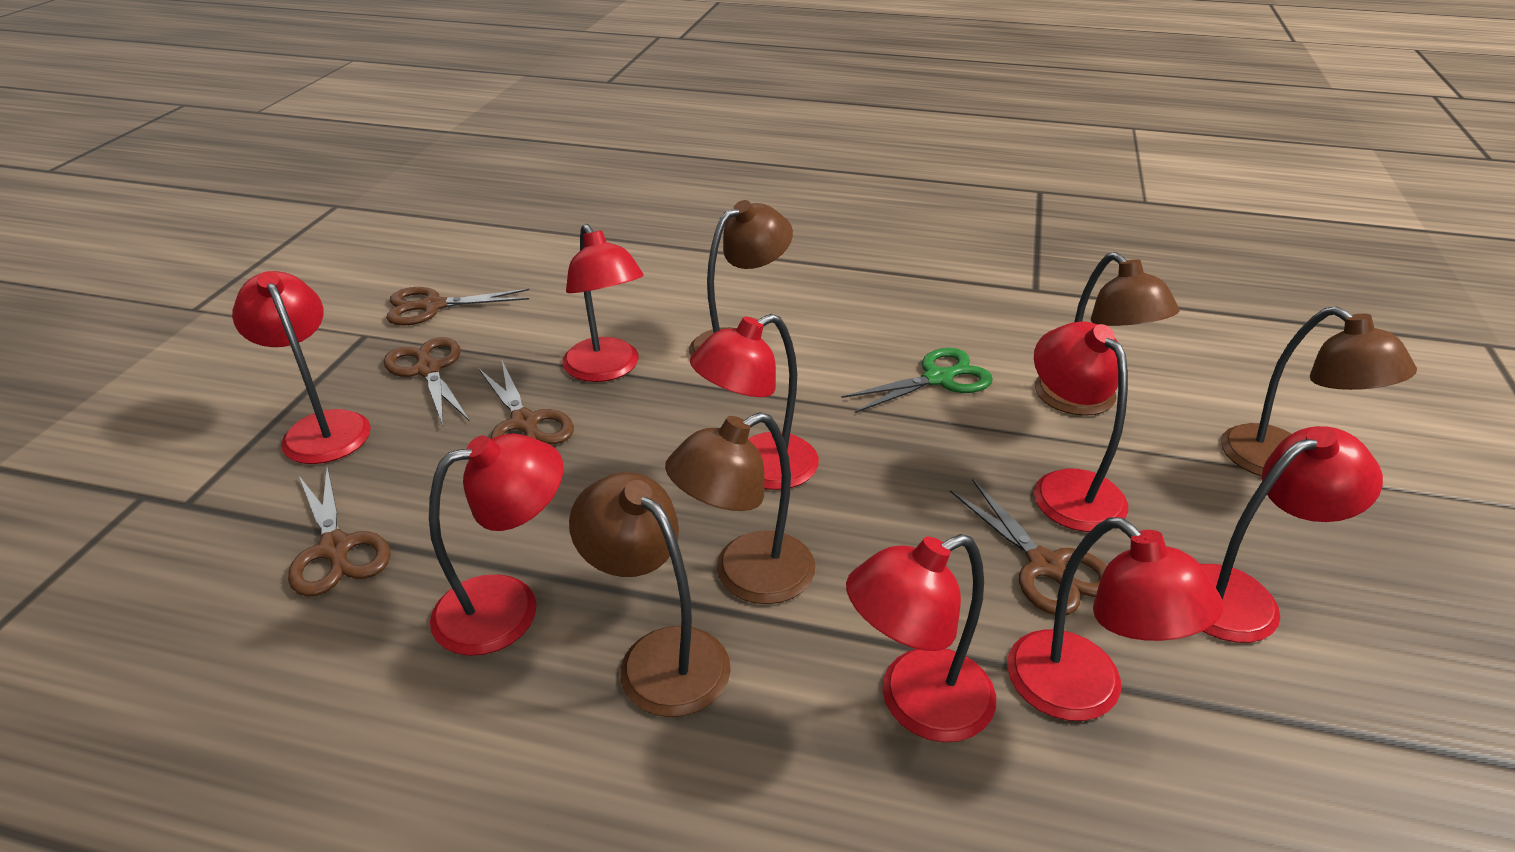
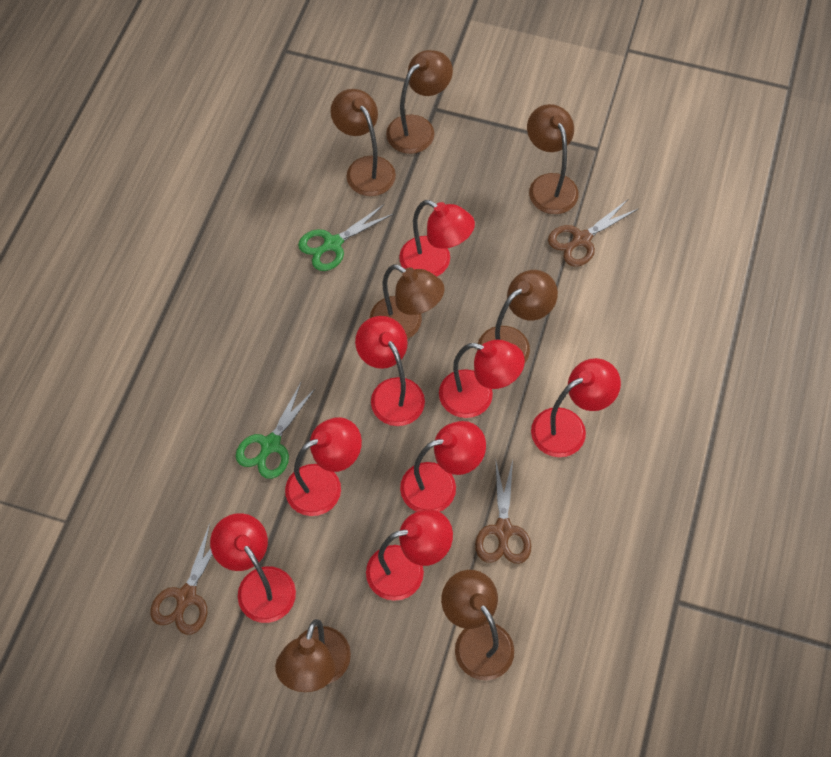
brown lamp: [569,472,731,717] [665,412,815,604] [689,200,793,356] [1035,252,1179,416] [1221,306,1417,476] = 5 -> [275,619,351,692] [331,89,396,196] [370,264,445,339] [386,50,453,154] [441,570,514,680] [477,270,558,364] [527,104,579,214] = 7
brown scissors: [288,466,391,597] [384,337,469,425] [386,287,529,326] [479,361,574,444] [950,479,1107,615] = 5 -> [150,524,213,635] [475,460,531,564] [548,199,638,267] = 3
green scissors: [842,348,993,413] = 1 -> [236,383,316,479] [298,205,393,271] = 2

